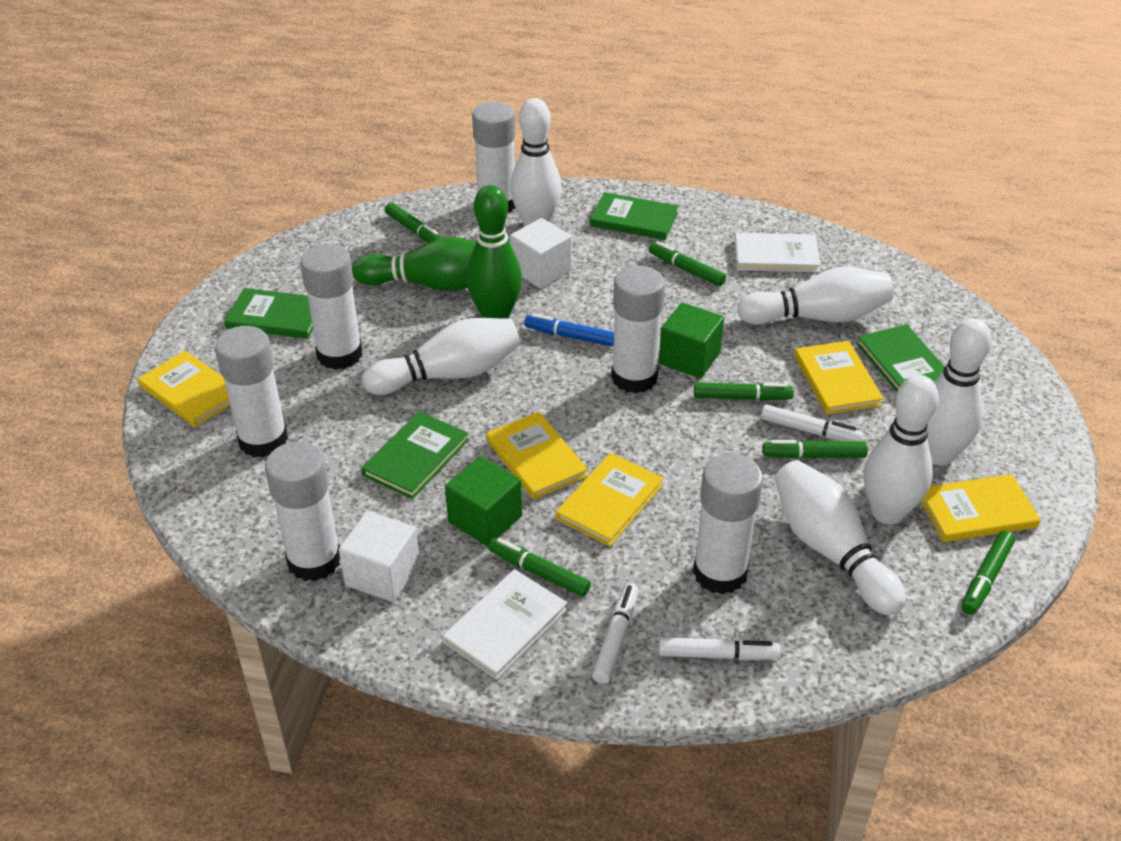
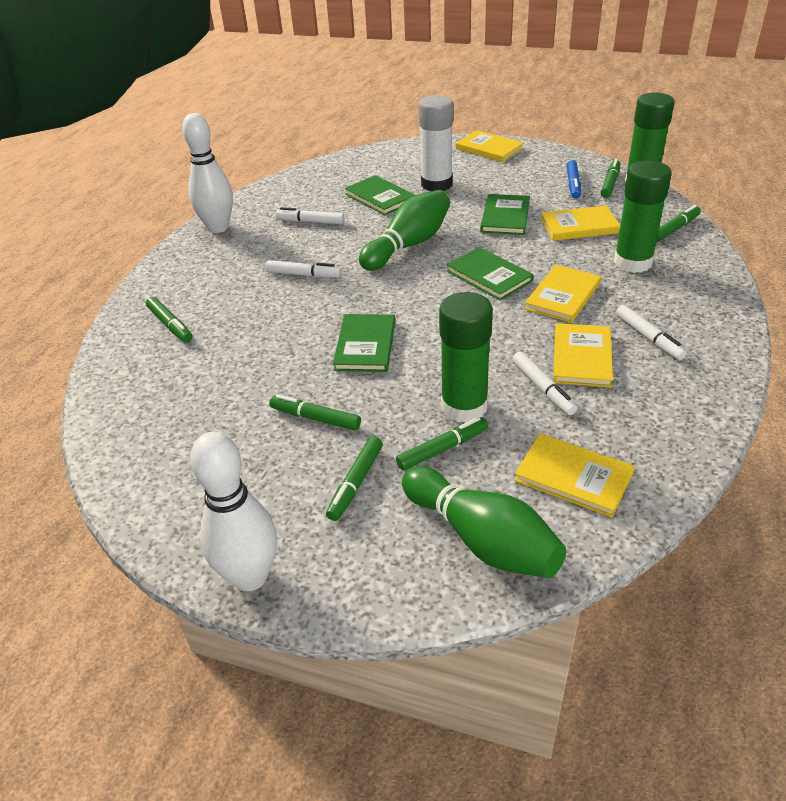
green cube: [445,456,522,546] [659,302,724,378] = 2 -> none = 0
green glue stick: none = 0 -> [439,292,493,423] [614,161,672,273] [624,93,675,185] = 3
white book: [443,569,567,680] [734,233,821,272] = 2 -> none = 0
white bowling pin: [362,318,520,395] [510,98,562,226] [737,267,893,325] [775,460,906,615] [864,375,939,525] [927,318,992,466] = 6 -> [182,113,233,233] [190,432,277,591] = 2
white cube: [339,511,420,602] [510,218,572,288] = 2 -> none = 0
white glue stick: [215,326,288,458] [265,441,340,581] [300,244,362,370] [472,102,516,212] [611,266,665,393] [693,454,763,594] = 6 -> [418,95,453,191] = 1
white marker: [592,583,638,684] [659,637,780,660] [761,405,863,441] = 3 -> [266,260,342,278] [275,207,344,224] [512,351,578,415] [616,305,687,360] = 4

